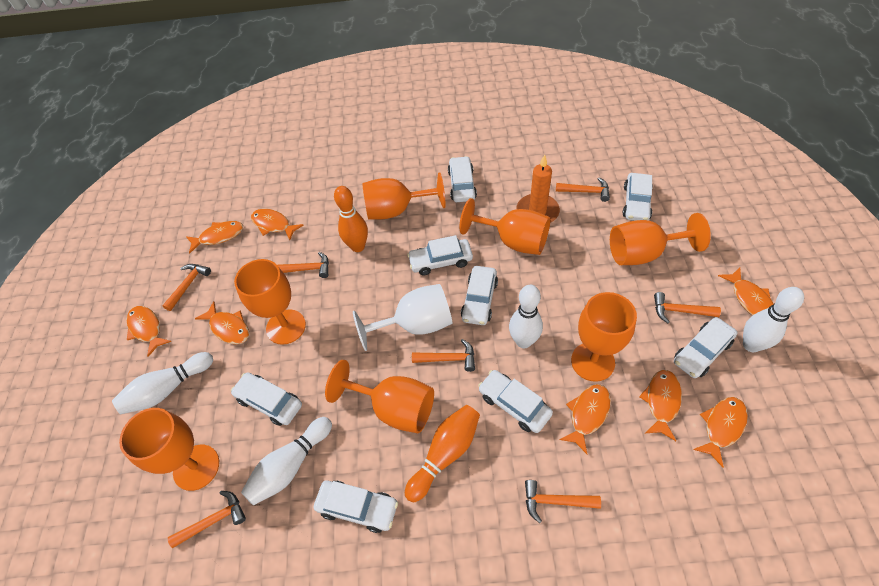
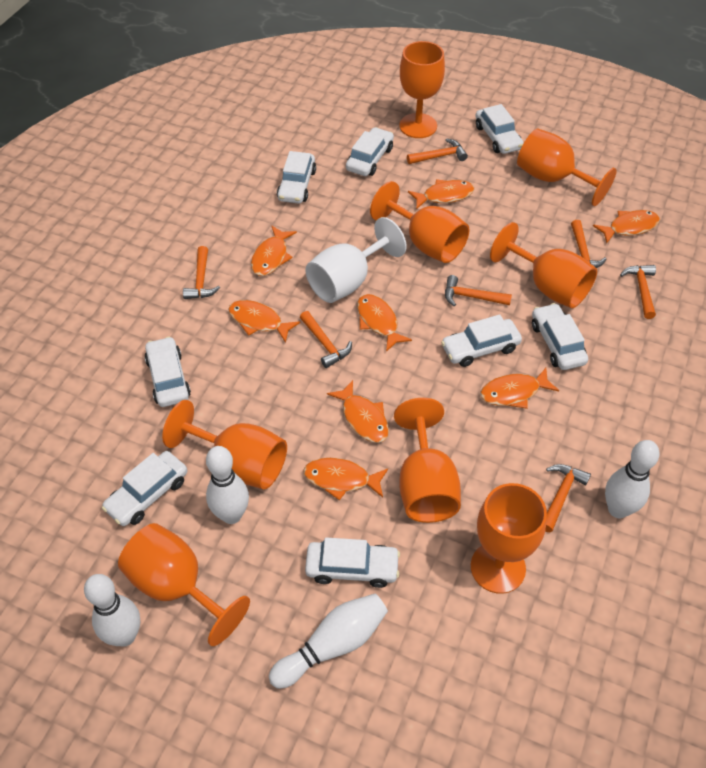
orange bowling pin: [334,186,368,252] [405,405,480,502] = 2 -> none = 0
orange candle: [516,155,560,223] = 1 -> none = 0
orange goblet: [119,408,219,491] [234,259,306,345] [325,360,434,433] [362,173,446,220] [460,198,550,255] [571,292,637,382] [610,213,711,265] = 7 -> [118,523,250,646] [162,400,287,489] [370,181,470,263] [394,398,461,523] [399,41,445,138] [471,483,547,594] [490,222,597,308] [517,128,617,206] = 8

